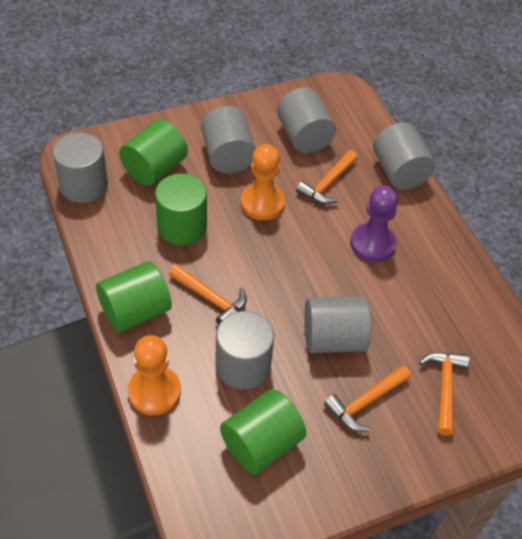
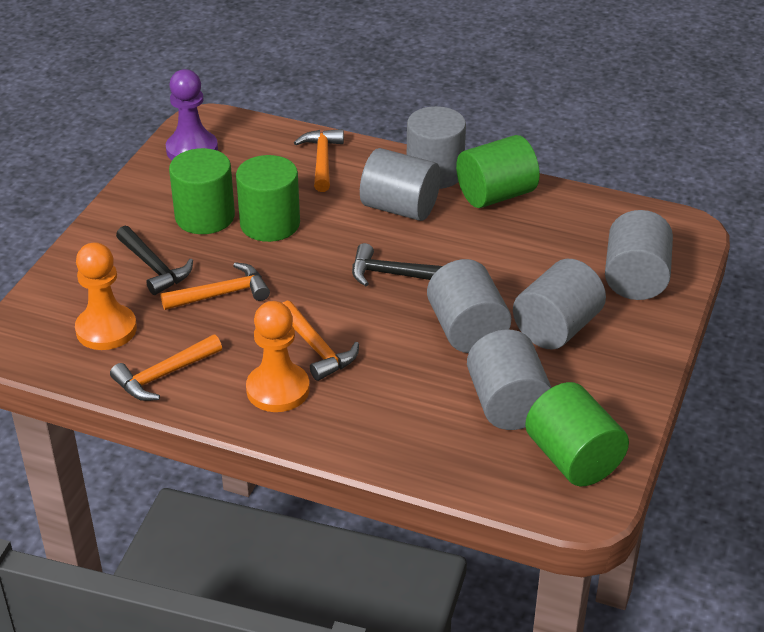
black hammer: none = 0 -> [116,226,193,295] [352,243,442,286] = 2

